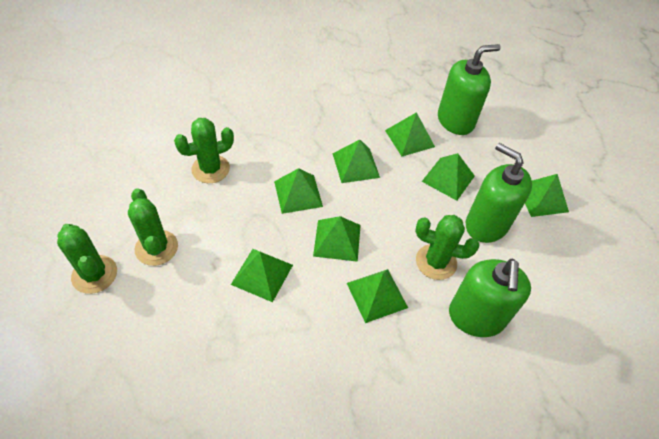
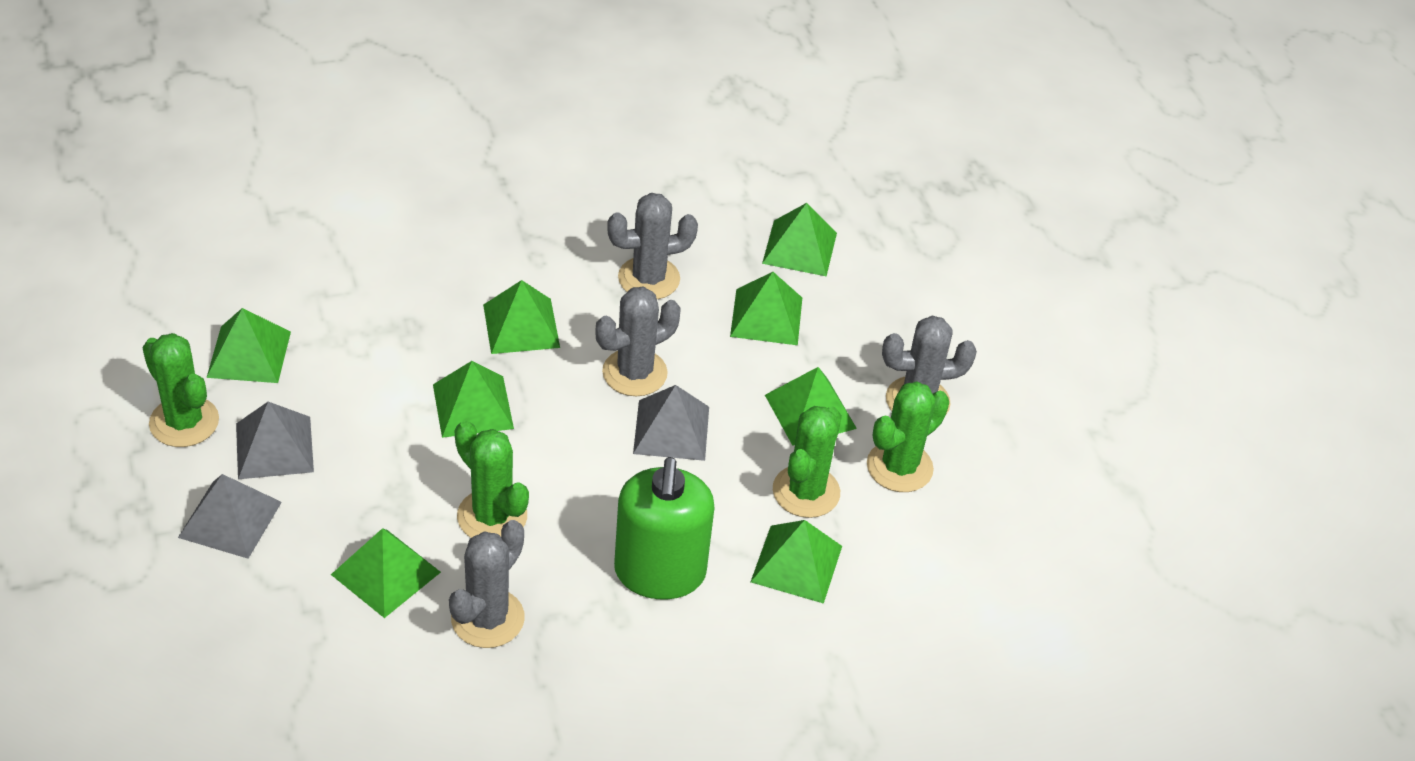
green soap dispenser: [438,44,501,135] [449,259,531,337] [466,143,532,243] = 3 -> [614,457,715,599] = 1
grey cactus: none = 0 -> [449,520,525,648] [595,287,681,396] [607,193,698,299] [882,316,977,414] = 4
grey pyramid: none = 0 -> [178,474,282,559] [236,402,314,479] [633,385,709,461] = 3

